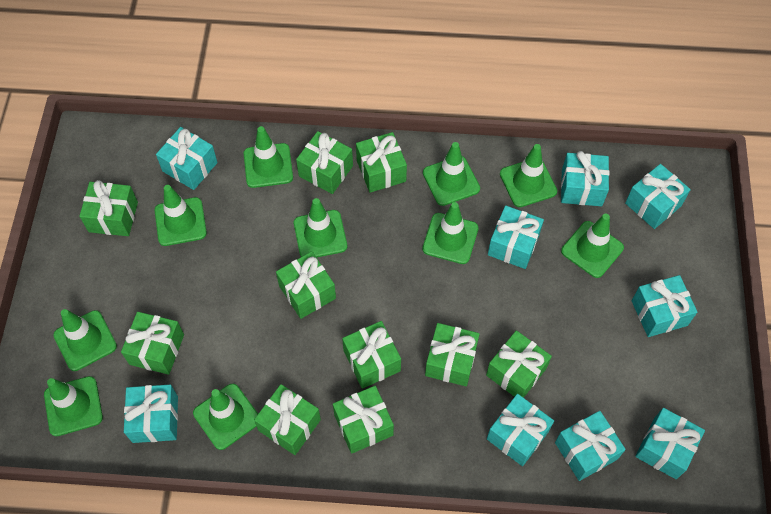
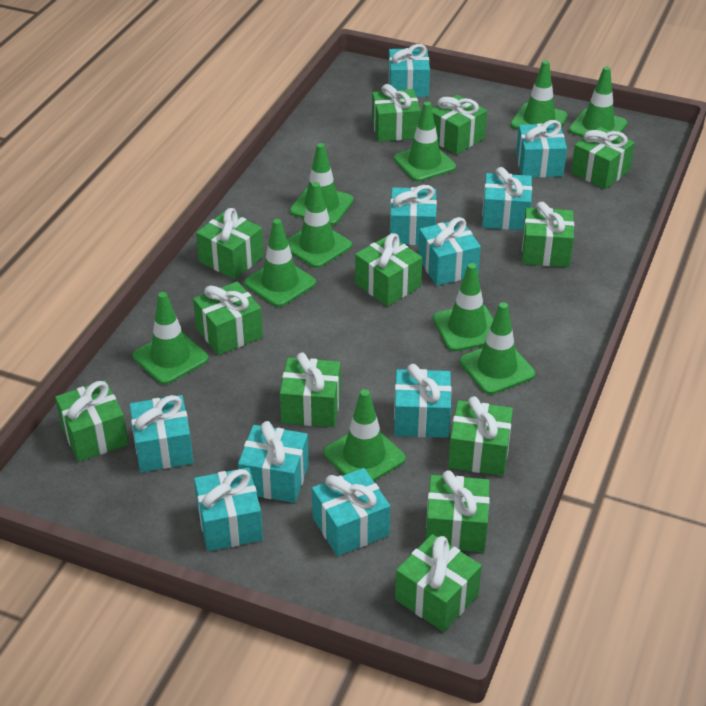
green gift: [79,180,138,236] [121,312,184,375] [254,384,321,455] [276,251,336,319] [296,131,353,194] [333,386,394,454] [342,321,401,389] [356,132,407,193] [425,323,480,386] [486,330,552,398] = 10 -> [55,380,129,462] [193,281,263,355] [196,208,264,279] [280,352,341,427] [355,233,422,306] [372,84,420,142] [395,534,482,632] [426,470,490,552] [432,95,487,155] [448,396,513,476] [522,202,574,267] [571,127,635,189] = 12
turquoise gift: [124,385,178,443] [156,127,218,190] [487,394,554,466] [488,206,544,269] [555,411,626,481] [561,151,609,206] [625,164,691,229] [632,275,697,337] [635,408,705,479] = 9 -> [129,395,194,472] [194,467,263,551] [238,421,309,503] [312,468,390,556] [388,44,430,97] [390,185,437,245] [394,364,452,438] [418,217,481,286] [482,167,532,230] [516,120,567,178] = 10

